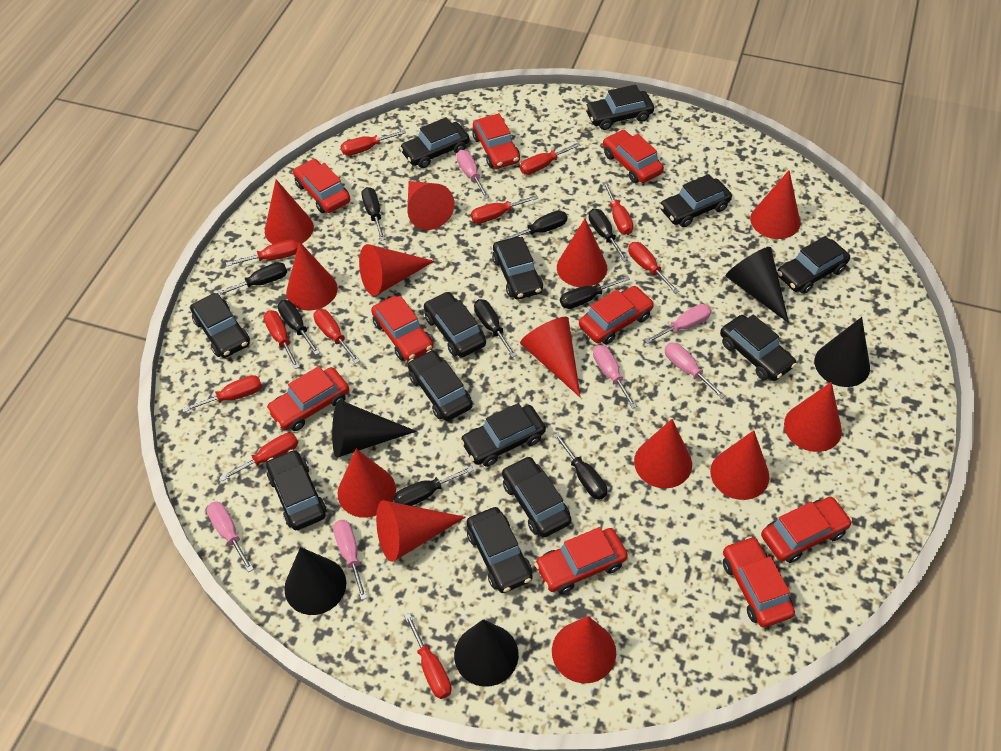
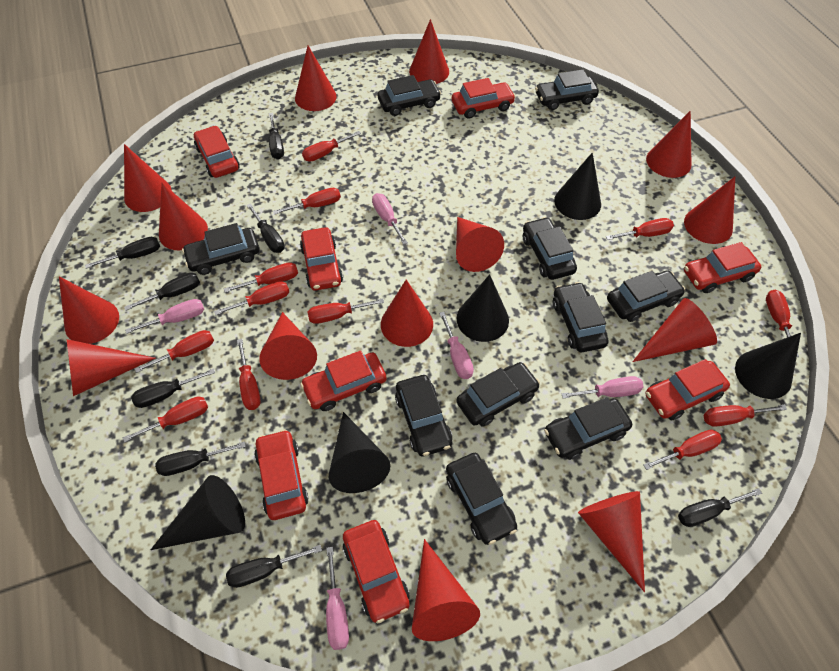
black car: [190,293,250,358] [266,449,326,530] [400,117,469,168] [408,350,473,421] [424,292,486,358] [460,403,546,467] [466,507,533,593] [492,237,543,299] [502,456,572,538] [585,85,654,130] [660,174,732,227] [720,314,796,381] [777,236,850,294] = 13 -> [182,223,259,275] [378,75,441,116] [395,375,452,456] [446,453,517,545] [456,362,540,427] [523,217,577,280] [535,69,599,110] [544,397,632,460] [553,282,609,352] [607,270,685,322] = 10
black screwdriver: [216,262,287,295] [278,300,320,355] [362,187,385,241] [393,466,474,506] [474,299,517,357] [501,210,567,241] [553,433,607,500] [560,276,630,309] [589,208,628,262] = 9 -> [85,237,160,269] [124,273,200,311] [131,368,215,408] [155,442,246,476] [226,545,322,588] [247,203,285,253] [269,113,284,159] [678,488,762,527] = 8
pink screwdriver: [207,501,254,572] [333,520,367,600] [456,150,489,199] [593,345,637,409] [645,304,712,344] [665,343,726,399] = 6 -> [125,299,204,334] [326,547,349,650] [372,193,408,245] [439,312,474,379] [561,376,644,399] = 5
red car: [266,366,349,431] [293,159,350,213] [371,296,433,361] [472,113,520,169] [535,527,628,594] [579,286,654,345] [603,130,664,183] [723,536,795,628] [761,497,852,563] = 9 -> [194,126,240,178] [254,429,309,520] [300,227,343,290] [300,351,387,411] [343,520,410,623] [452,78,516,119] [645,359,730,421] [684,242,761,293] = 8
red cone: [265,179,314,244] [286,241,338,310] [338,449,396,518] [359,244,434,296] [376,500,466,562] [407,181,454,230] [520,317,581,398] [552,616,616,683] [557,218,607,287] [634,419,692,488] [710,430,769,500] [750,170,800,239] [784,382,842,452] = 13 -> [59,277,119,344] [67,339,156,396] [124,144,172,212] [159,183,208,250] [259,312,317,380] [295,46,337,111] [381,280,433,347] [409,19,449,84] [412,539,480,641] [456,217,504,272] [578,491,645,592] [632,298,717,362] [646,111,692,178] [684,177,735,244] = 14
red screwdriver: [182,375,262,412] [220,433,298,481] [226,240,298,266] [263,310,299,369] [313,309,360,364] [341,130,406,156] [404,613,452,699] [471,195,539,224] [520,143,581,175] [603,181,633,235] [628,242,679,294] = 11 -> [123,396,208,442] [134,330,214,373] [214,281,289,315] [224,262,298,293] [237,339,261,410] [273,188,341,215] [302,131,361,162] [308,298,384,324] [606,218,674,240] [643,430,722,470] [704,405,787,427] [766,289,799,357] = 12

